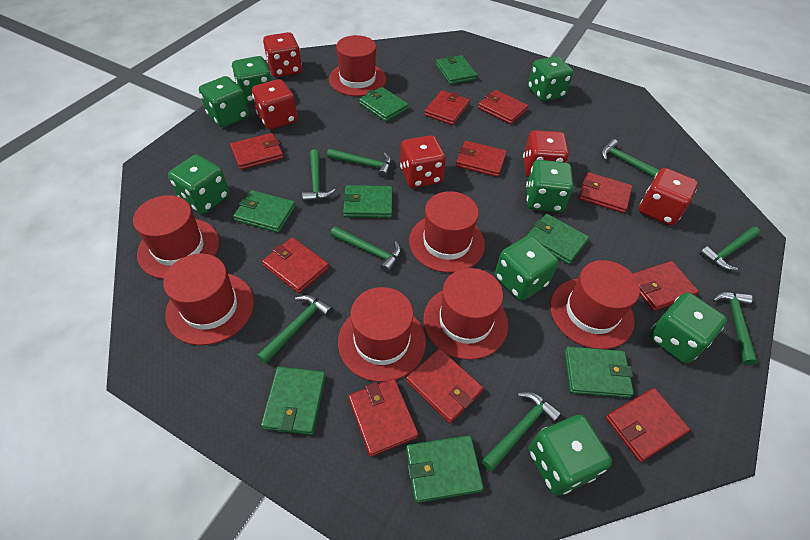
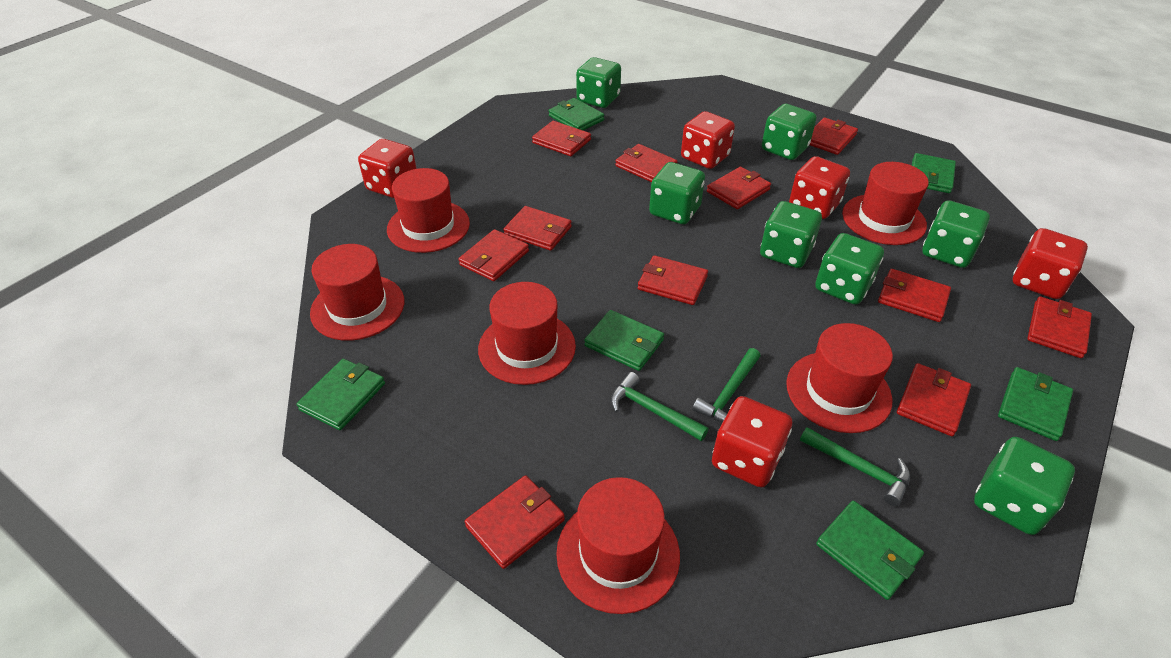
green dice: [168,155,229,214] [199,76,249,128] [232,56,272,104] [495,235,558,301] [526,160,574,212] [528,56,573,102] [528,415,612,495] [649,292,727,364] = 8 -> [576,57,621,108] [649,162,705,224] [760,201,822,268] [762,104,817,160] [815,233,884,305] [922,200,990,268] [974,437,1075,535] = 7
green hammer: [257,295,333,364] [302,149,335,202] [327,149,392,178] [330,226,401,273] [482,392,561,471] [601,139,660,177] [699,227,760,271] [712,292,758,365] = 8 -> [611,372,709,441] [693,348,760,423] [800,427,910,506] = 3
green wallet: [233,190,296,233] [261,367,326,435] [343,185,392,218] [359,87,409,122] [406,435,484,503] [436,55,477,85] [527,214,589,264] [565,346,634,398] = 8 -> [297,359,385,430] [548,98,605,130] [584,310,664,371] [816,501,924,600] [912,153,956,193] [998,367,1073,441] = 6
red hat: [133,195,219,279] [163,253,254,345] [329,35,386,96] [338,287,426,382] [409,191,485,273] [423,268,508,360] [550,260,640,349] = 7 -> [310,244,404,341] [387,168,470,253] [478,282,576,385] [556,477,680,614] [786,323,893,433] [842,162,929,245] = 6
red wallet: [230,133,284,170] [262,237,329,293] [348,378,418,457] [406,348,483,423] [424,90,470,125] [456,141,507,177] [478,90,528,124] [579,172,632,213] [606,388,690,462] [633,261,699,311] = 10 -> [458,229,529,281] [465,475,565,569] [503,206,572,251] [532,121,591,156] [615,144,678,182] [638,255,708,305] [707,167,771,209] [810,117,858,155] [878,269,951,322] [897,363,971,436] [1027,297,1092,358] = 11

